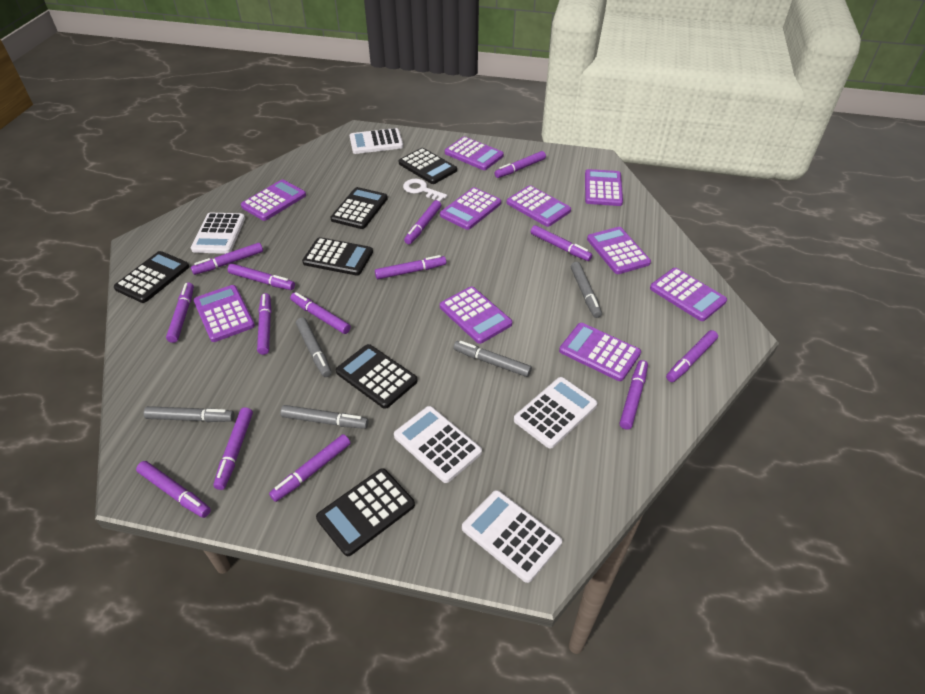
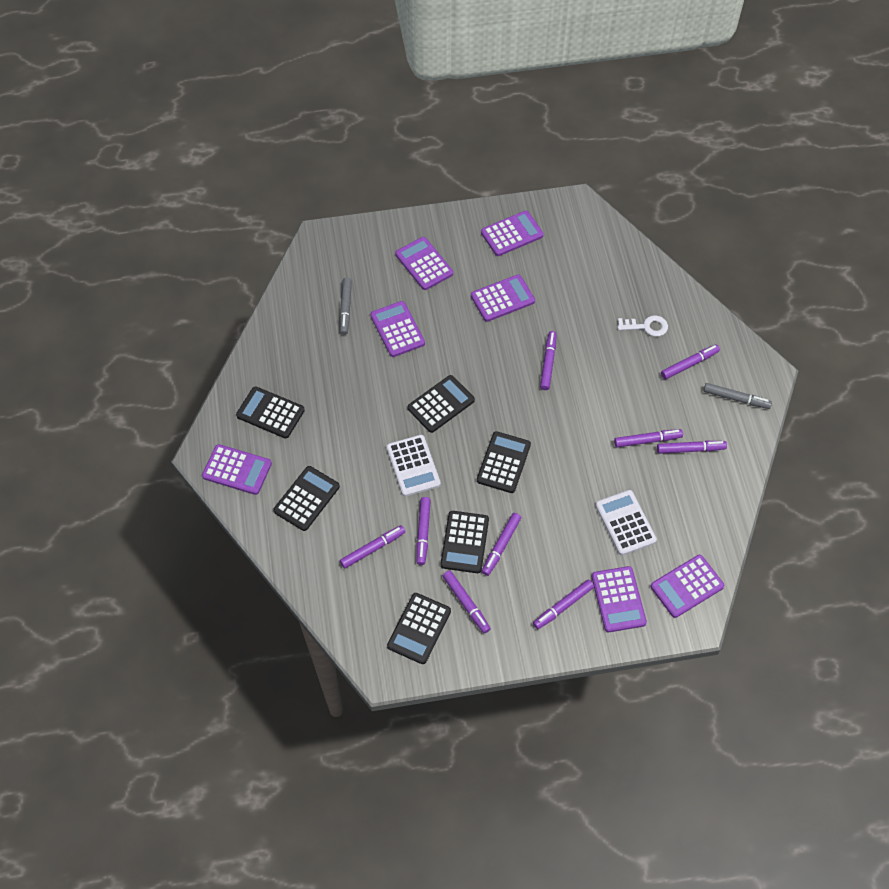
grey marker: [144,406,234,422] [280,405,369,429] [296,317,332,377] [453,341,532,377] [571,262,602,318] = 5 -> [339,277,352,335] [704,383,772,409] = 2
purple calculator: [193,285,255,342] [241,179,306,221] [440,187,501,230] [440,286,512,344] [445,136,504,170] [507,185,571,227] [559,323,641,381] [585,169,623,206] [587,227,651,274] [650,268,727,321] = 10 -> [202,444,272,495] [370,301,425,357] [395,237,453,290] [471,275,535,322] [481,211,544,256] [592,566,647,632] [651,555,724,618] = 7
purple marker: [136,461,211,518] [166,283,194,343] [191,243,263,275] [213,407,253,490] [228,263,295,290] [257,293,271,355] [269,434,351,502] [290,292,351,334] [375,255,446,279] [404,200,441,244] [495,151,546,178] [531,225,592,261] [620,360,648,430] [666,330,718,382] = 14 -> [340,525,405,569] [416,497,431,565] [443,570,491,633] [482,513,521,576] [533,580,594,629] [540,331,557,390] [614,429,683,448] [657,441,727,454] [661,344,720,379] = 9
white calculator: [191,213,245,254] [350,128,403,154] [394,406,482,483] [462,490,562,583] [514,377,598,449] = 5 -> [386,435,441,497] [595,490,657,555] = 2

